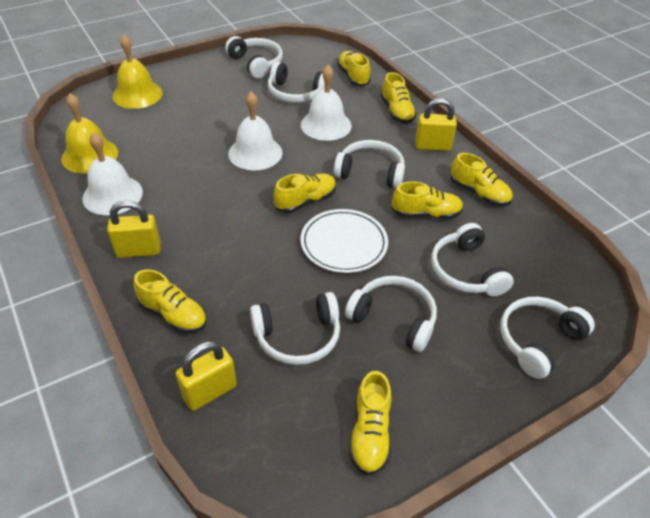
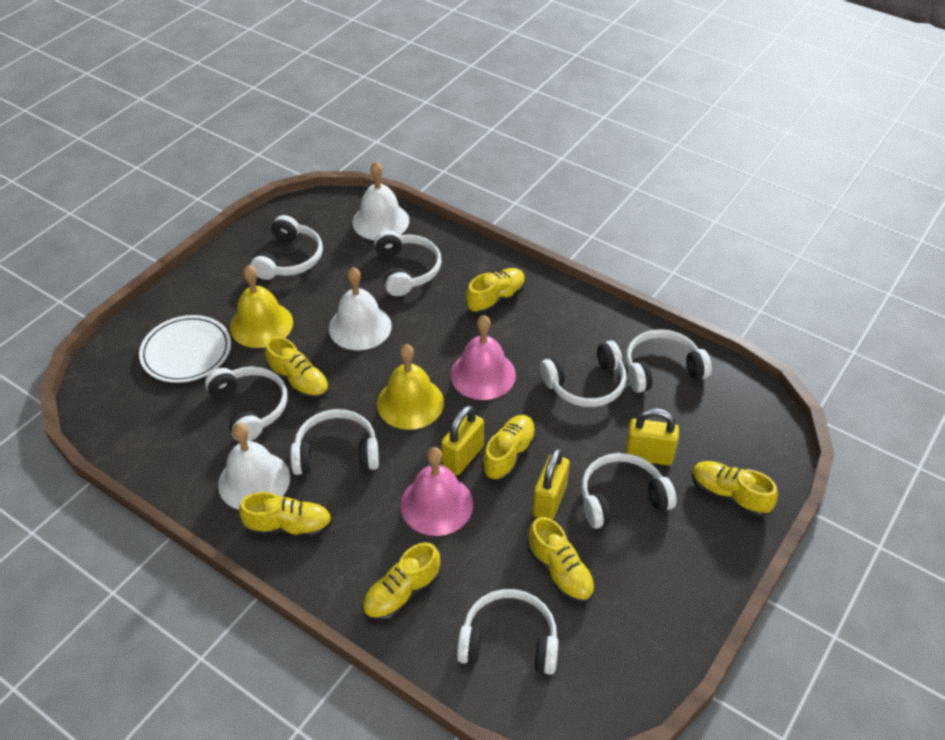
pink bell: none = 0 -> [401,447,473,536] [450,315,516,400] = 2
white headphones: [225,36,283,79] [250,292,340,365] [268,62,325,103] [334,140,405,189] [345,276,437,352] [431,223,514,297] [501,297,595,379] = 7 -> [205,366,288,441] [250,215,323,280] [290,409,379,475] [374,230,442,296] [457,589,558,675] [540,340,627,407] [581,453,676,529] [626,329,712,393] = 8

